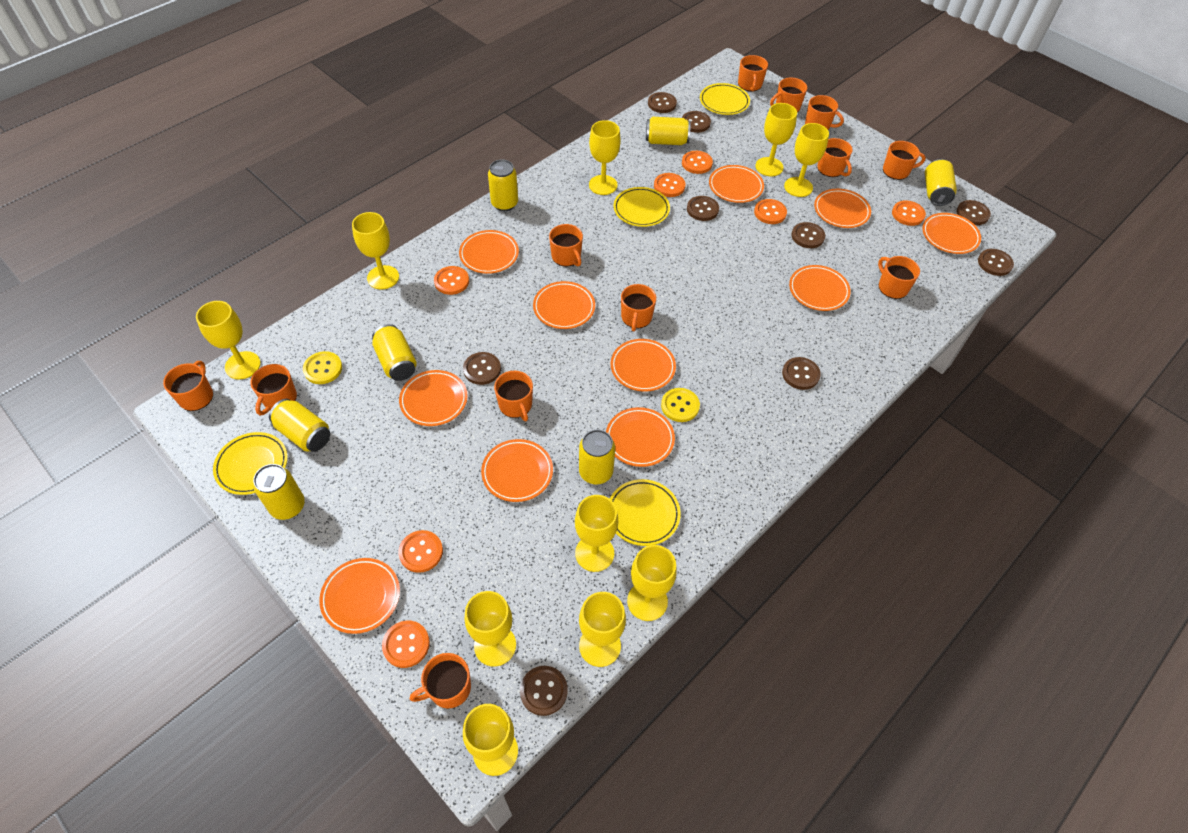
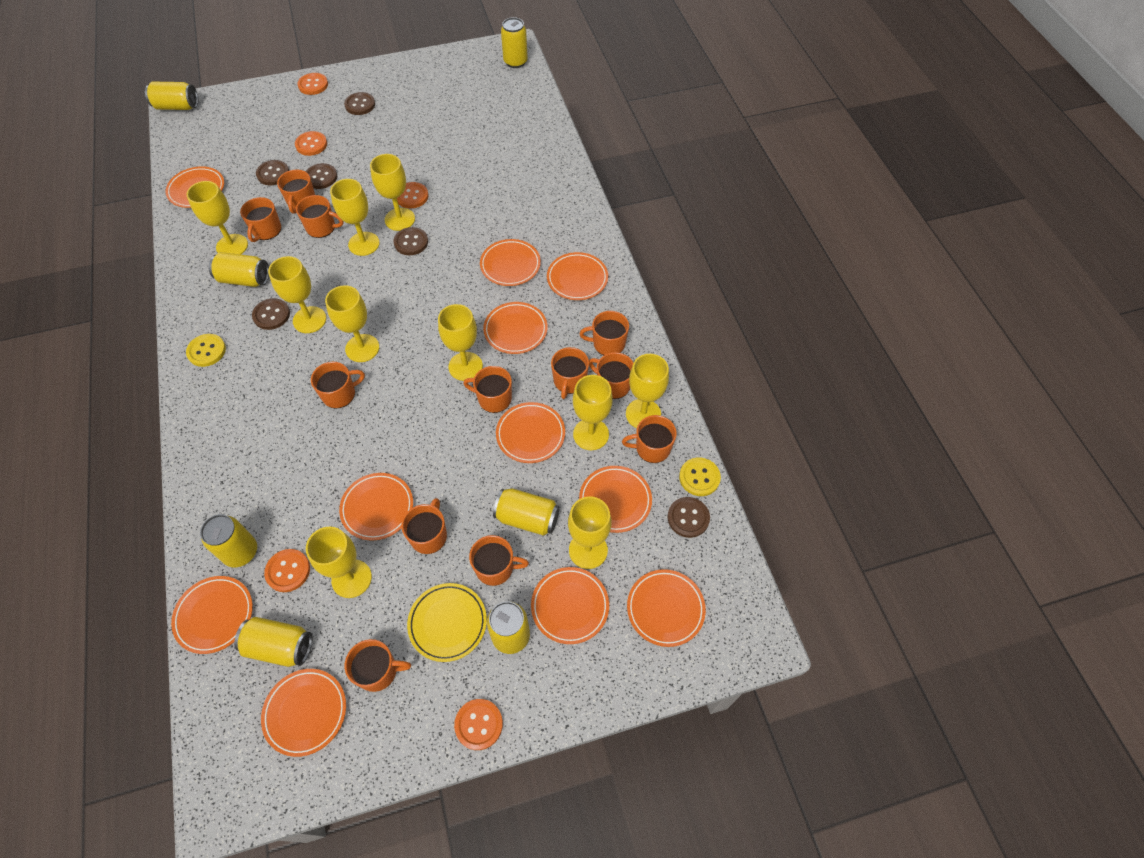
brown button: [463,352,501,385] [520,666,568,716] [648,92,677,113] [682,111,711,133] [687,196,719,221] [782,357,821,390] [792,222,825,248] [956,200,991,225] [978,249,1014,276] = 9 -> [252,298,290,330] [256,160,289,185] [306,163,337,189] [344,92,375,115] [393,227,428,255] [667,497,710,538] = 6
orange button: [382,621,430,668] [398,530,443,573] [434,266,469,295] [654,173,686,197] [682,151,713,174] [754,199,787,224] [892,200,926,226] = 7 -> [264,549,310,592] [295,131,327,156] [297,73,328,95] [397,182,429,209] [454,699,503,750] = 5
yellow plate: [213,432,288,495] [610,479,681,546] [614,187,670,227] [700,83,750,115] = 4 -> [407,583,487,662] = 1

